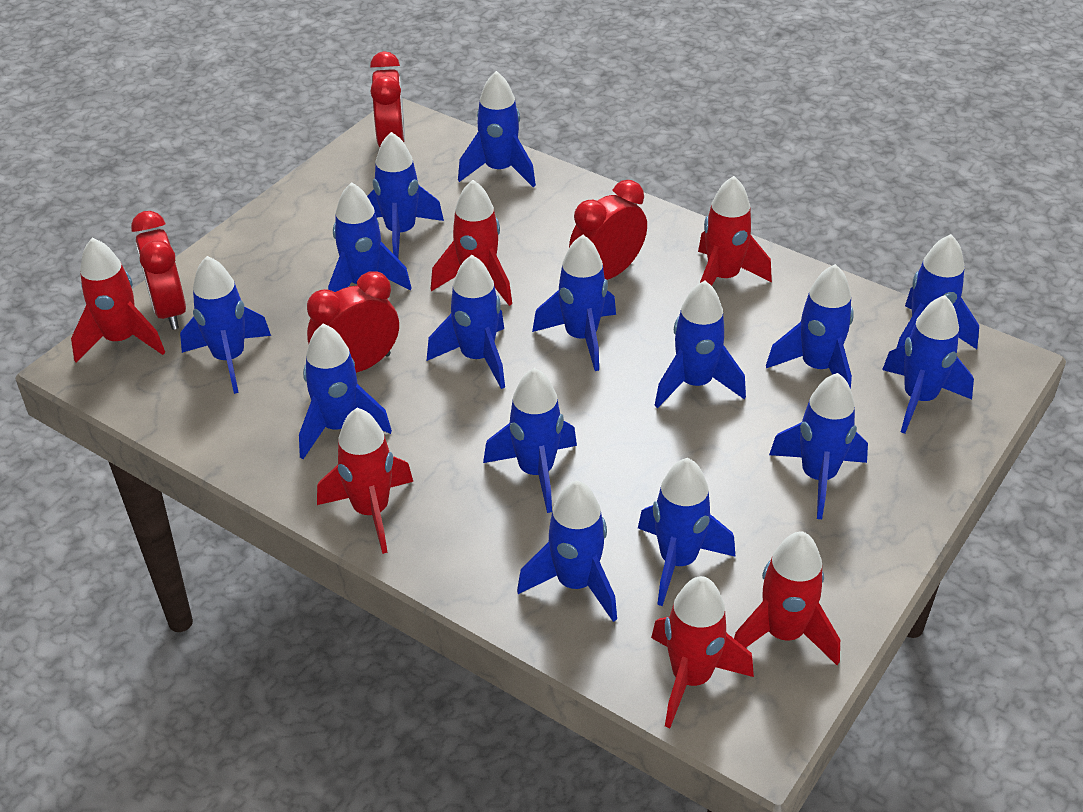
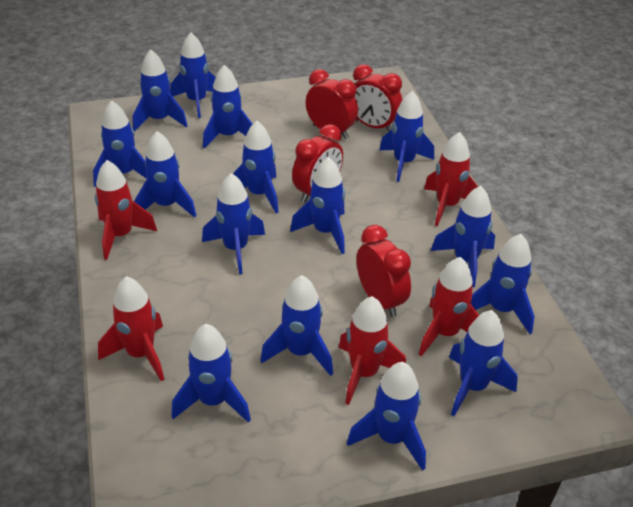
red rocket: [71,238,165,362] [317,408,413,554] [431,180,512,306] [651,576,754,728] [698,176,772,286] [734,531,840,665] = 6 -> [95,160,157,260] [98,276,164,381] [339,296,406,405] [419,257,479,356] [424,132,478,226] = 5

